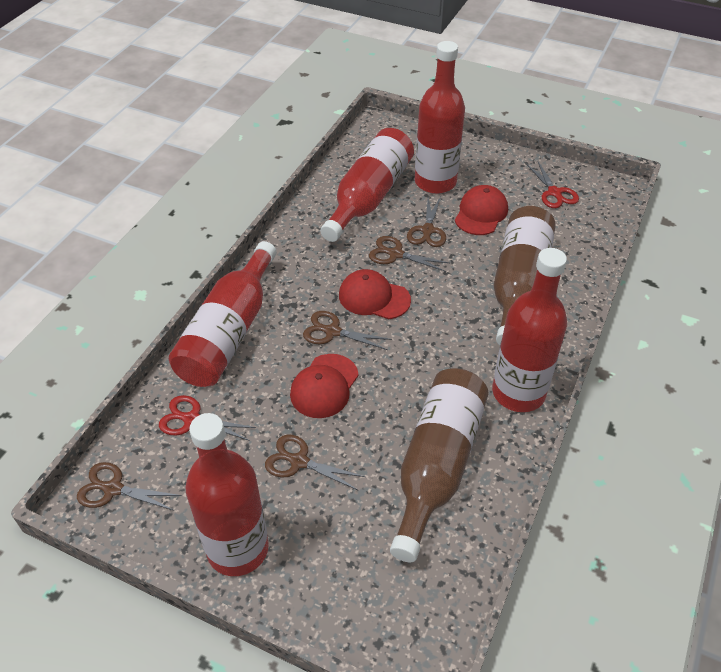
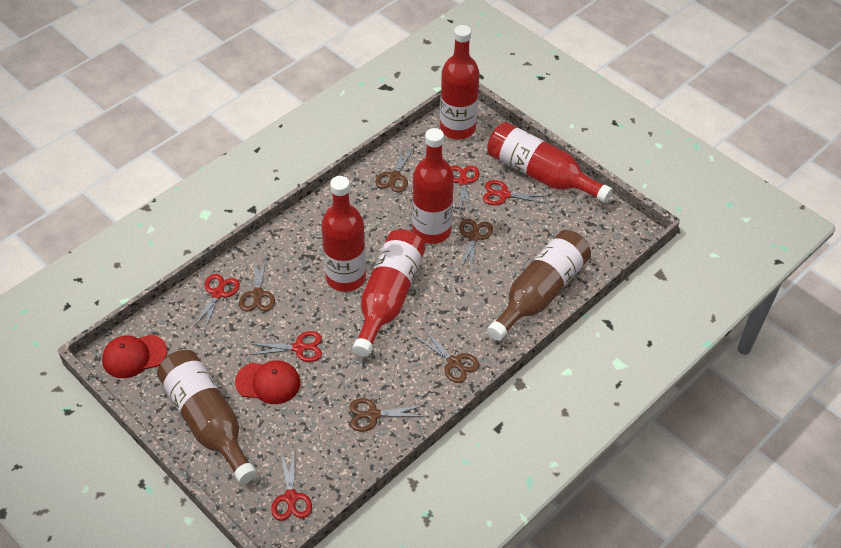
red cap: [290,354,359,418] [339,269,411,319] [455,185,508,235] = 3 -> [102,334,167,378] [235,360,300,404] = 2
red scissors: [159,395,256,441] [526,160,579,208] = 2 -> [192,274,240,331] [249,331,322,362] [271,452,312,521] [451,166,479,213] [483,180,549,205] = 5

